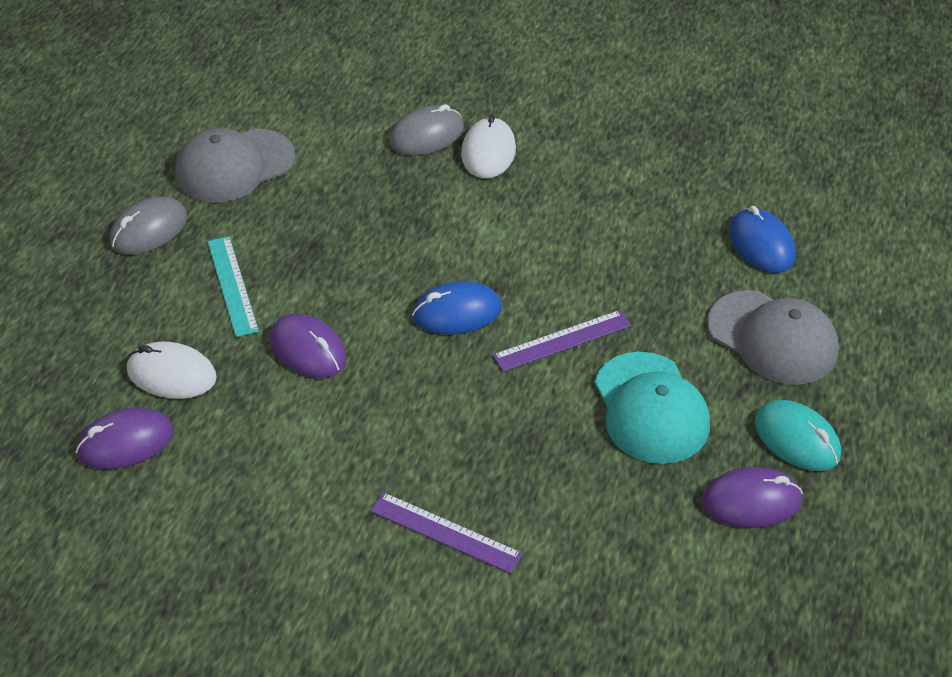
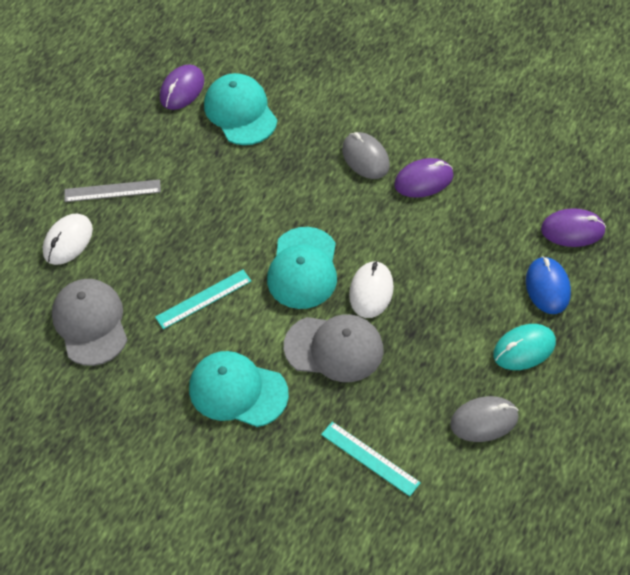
blue mouse: [412,281,502,335] [729,206,796,273] = 2 -> [526,256,571,314] = 1
grey ruler: none = 0 -> [64,179,161,202] = 1
purple ruler: [370,492,523,574] [493,310,631,372] = 2 -> none = 0
turquoise cap: [594,352,710,464] = 1 -> [189,351,289,427] [204,73,277,145] [267,227,337,309] = 3
turquoise ruler: [207,236,259,337] = 1 -> [155,270,251,329] [321,422,421,496] = 2

